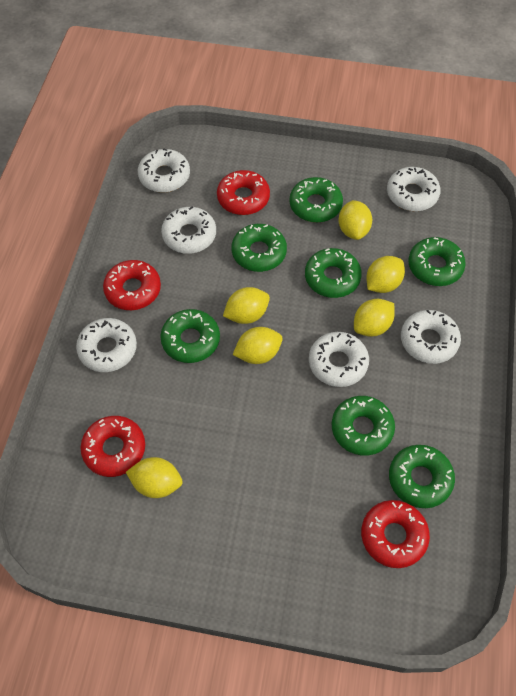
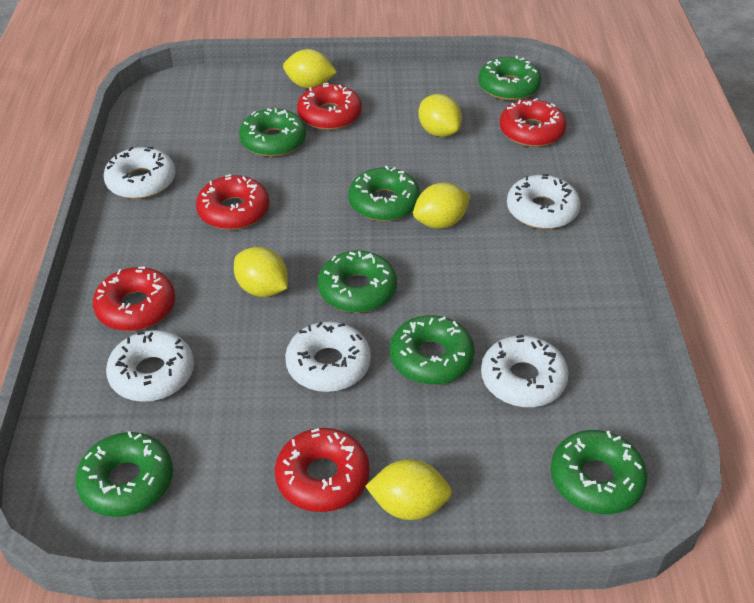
red donut: [80,416,145,477] [103,260,161,310] [217,170,270,215] [361,500,430,568] = 4 -> [93,267,175,331] [196,174,269,230] [275,428,370,512] [297,83,362,130] [500,98,567,147] = 5
white donut: [76,318,137,372] [138,148,190,193] [161,207,216,254] [309,332,369,387] [387,167,441,211] [401,310,461,364] = 6 -> [103,147,176,199] [106,330,194,402] [285,322,371,392] [481,335,569,407] [507,174,580,229] = 5
yellow lemon: [126,457,183,498] [223,287,270,324] [233,327,283,364] [338,200,372,240] [354,299,395,337] [366,256,405,293] = 6 -> [234,247,288,297] [283,49,337,89] [365,459,452,520] [413,183,471,229] [418,94,462,137] = 5

